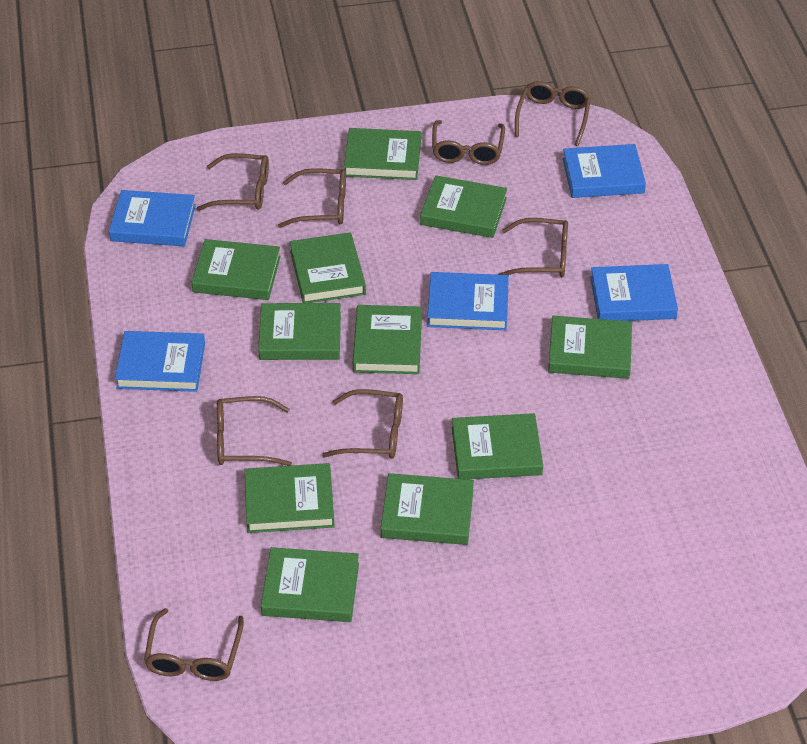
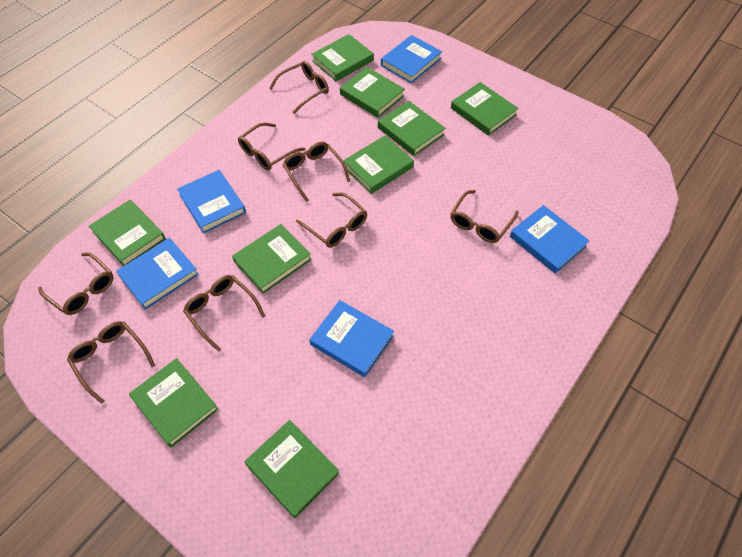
green book: [191,239,281,300] [245,463,335,533] [258,303,341,360] [261,547,359,622] [290,232,366,303] [344,128,421,180] [353,305,422,374] [381,473,474,545] [420,175,507,238] [452,413,543,479] [548,316,632,379] = 11 -> [89,200,166,266] [129,358,219,448] [232,224,312,294] [244,420,339,518] [311,34,374,81] [340,67,405,118] [343,135,414,194] [378,100,445,156] [451,82,519,136] = 9

